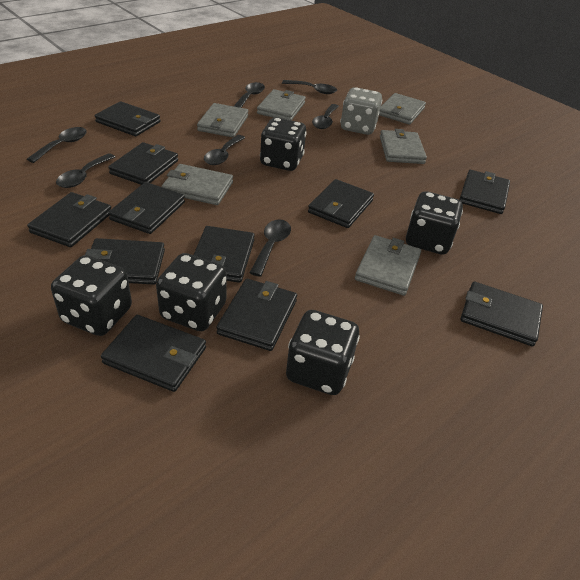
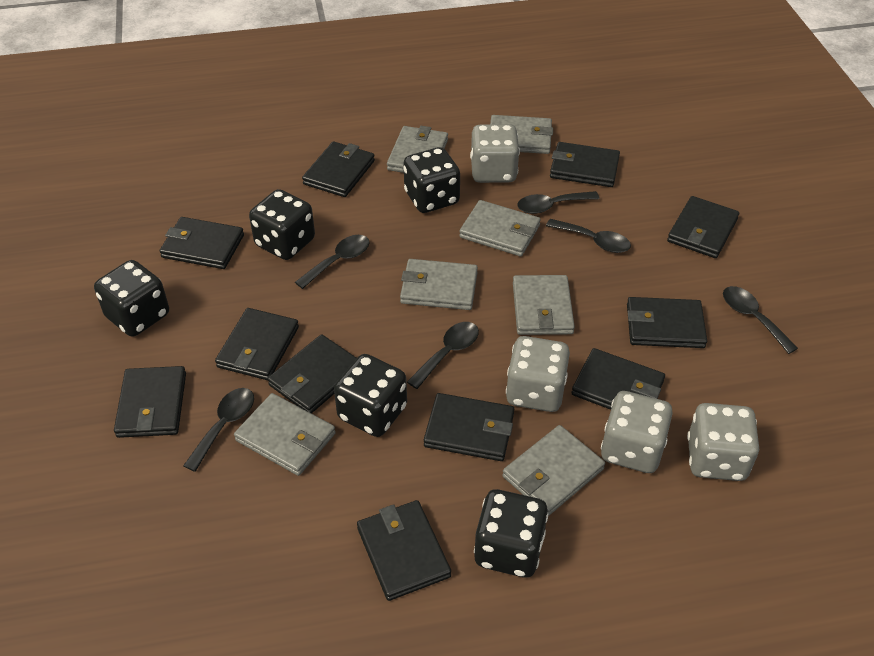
black spoon: [27,127,87,163] [56,153,115,188] [204,135,245,165] [234,82,265,108] [250,220,291,277] [282,80,337,94] [312,104,339,129] = 7 -> [183,388,254,472] [295,235,370,289] [407,322,479,389] [517,191,600,214] [546,219,631,253] [723,286,798,354] = 6
grey dice: [340,87,382,135] = 1 -> [470,124,520,183] [506,336,570,412] [601,391,673,473] [687,403,759,481] = 4
grey wallet: [162,164,233,205] [197,103,248,137] [257,89,306,121] [355,235,421,296] [379,93,426,125] [380,129,427,164] = 6 -> [234,393,336,476] [387,126,448,173] [400,259,478,310] [459,200,541,256] [490,115,553,154] [502,425,605,516] [513,275,575,335] = 7

